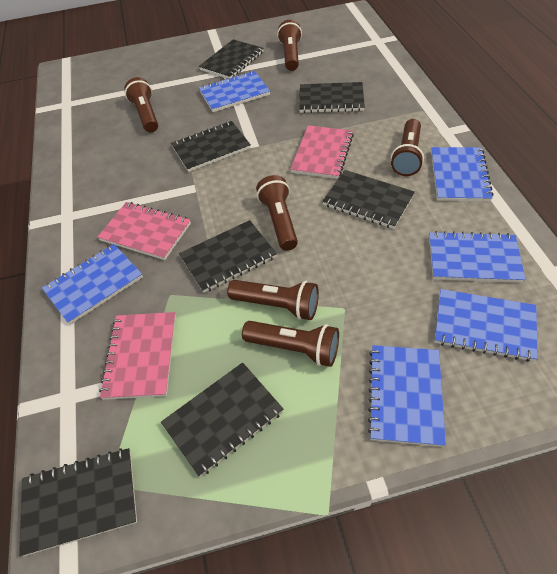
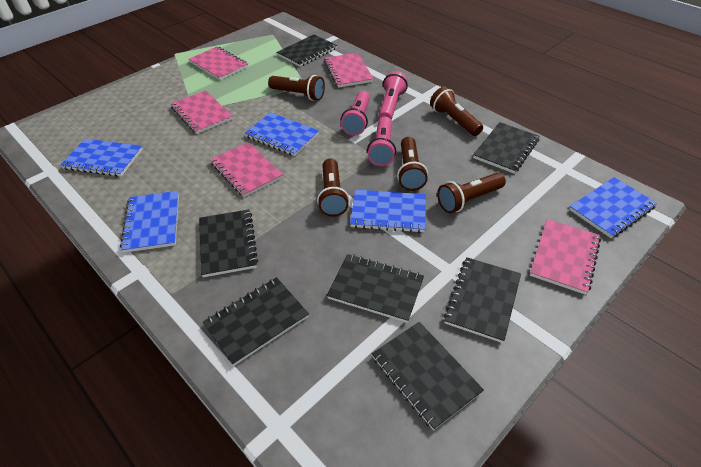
blue notebook: [42,244,143,325] [199,71,270,112] [368,345,446,447] [429,231,526,283] [431,147,493,201] [435,289,538,362] = 6 -> [60,139,143,177] [120,191,179,253] [245,112,319,156] [350,190,426,233] [569,177,657,238] = 5
brown flashlight: [124,77,158,133] [227,280,319,320] [242,321,339,367] [256,175,298,251] [277,20,302,71] [391,119,424,176] = 6 -> [268,75,325,101] [317,158,349,217] [397,137,428,191] [430,87,483,136] [437,173,506,213] = 5
pink flashlight: none = 0 -> [341,91,370,136] [367,116,396,166] [379,71,408,119] = 3
pink notebook: [98,202,191,260] [99,312,176,400] [290,125,354,179] = 3 -> [171,91,233,134] [189,47,248,80] [210,142,283,197] [324,53,374,88] [530,219,601,295] = 5

